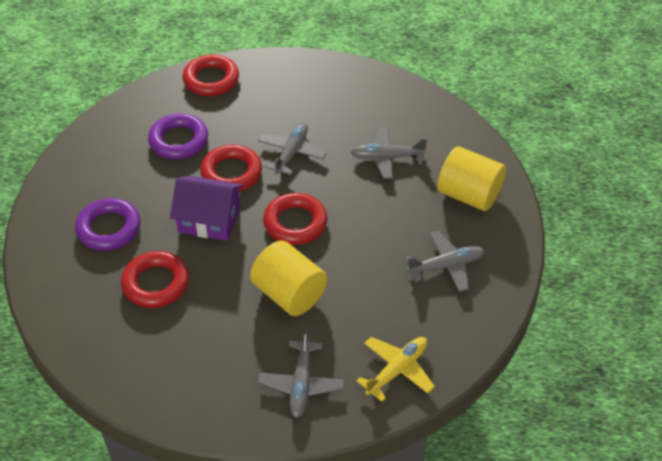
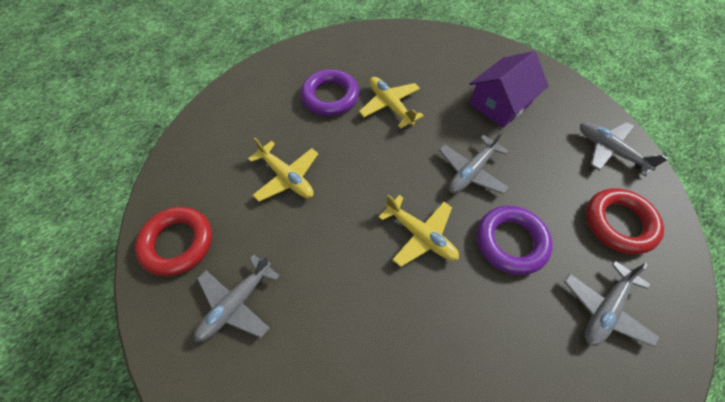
red ring: [121,251,189,308] [183,55,239,96] [200,145,262,192] [263,193,328,245] = 4 -> [135,207,212,276] [586,188,664,254] = 2
yellow cylinder: [250,240,327,316] [437,146,506,211] = 2 -> none = 0
yellow plane: [356,337,435,402] = 1 -> [248,137,318,202] [359,77,424,129] [378,195,459,267] = 3

